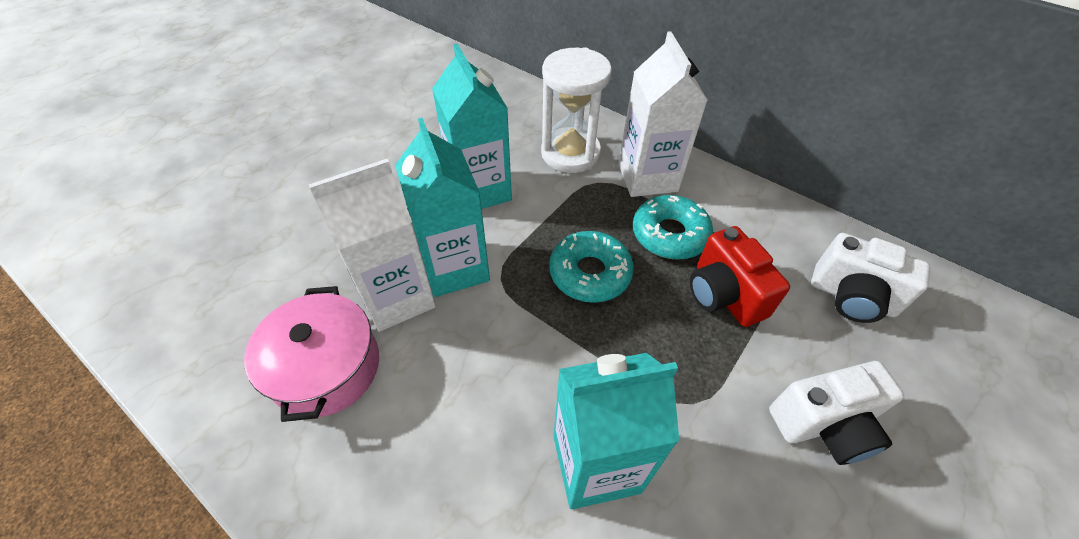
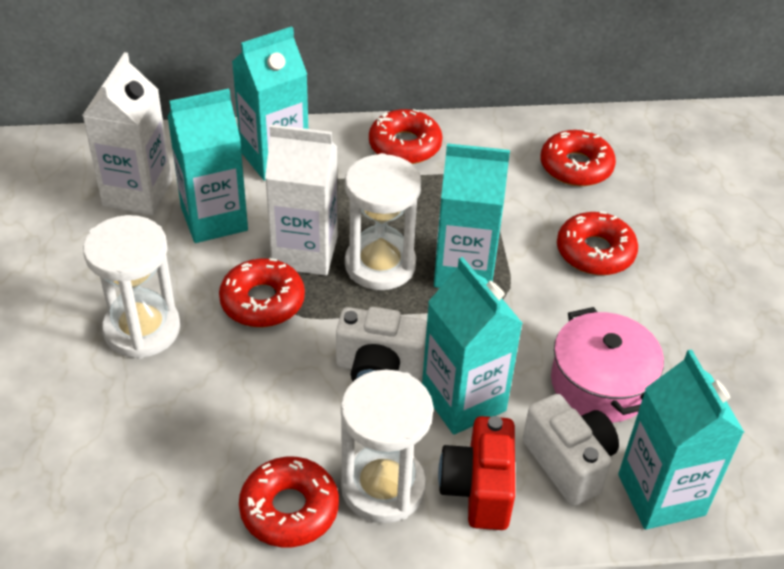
red donut: none = 0 -> [219,258,305,327] [239,457,339,547] [369,109,442,164] [540,130,616,186] [557,211,638,275] = 5
turquoise carton: [395,118,490,297] [432,43,512,209] [553,353,679,509] = 3 -> [168,89,248,243] [232,26,308,181] [422,257,523,435] [434,143,510,288] [618,349,745,530] = 5
turquoise donut: [549,231,633,303] [633,195,713,260] = 2 -> none = 0
white hourglass: [541,47,612,173] = 1 -> [83,215,180,359] [341,370,434,523] [345,153,422,290] = 3

